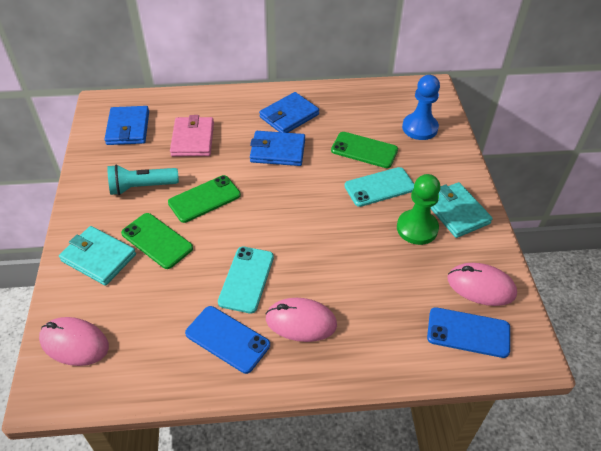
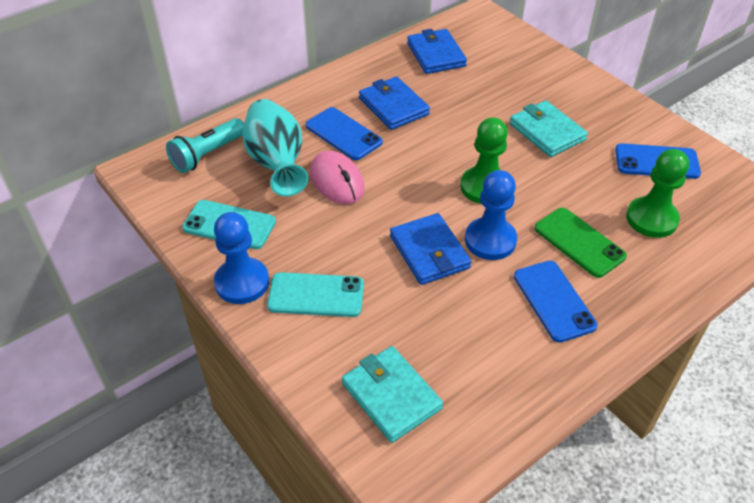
blue pawn: [402,75,440,140] = 1 -> [214,212,269,304] [465,170,517,260] = 2
blue phone: [185,306,270,374] [427,307,510,358] = 2 -> [306,107,383,160] [514,261,598,343] [615,143,701,179] = 3
green pawn: [397,174,441,245] = 1 -> [461,117,508,204] [626,149,689,238] = 2
green phone: [121,213,193,269] [168,175,241,223] [331,132,398,168] = 3 -> [534,208,627,278] = 1
pink mouse: [39,317,109,366] [265,298,337,342] [448,263,517,306] = 3 -> [310,151,365,204] = 1
pink wallet: [170,115,214,156] = 1 -> none = 0
turquoise vase: none = 0 -> [242,99,309,196] = 1

